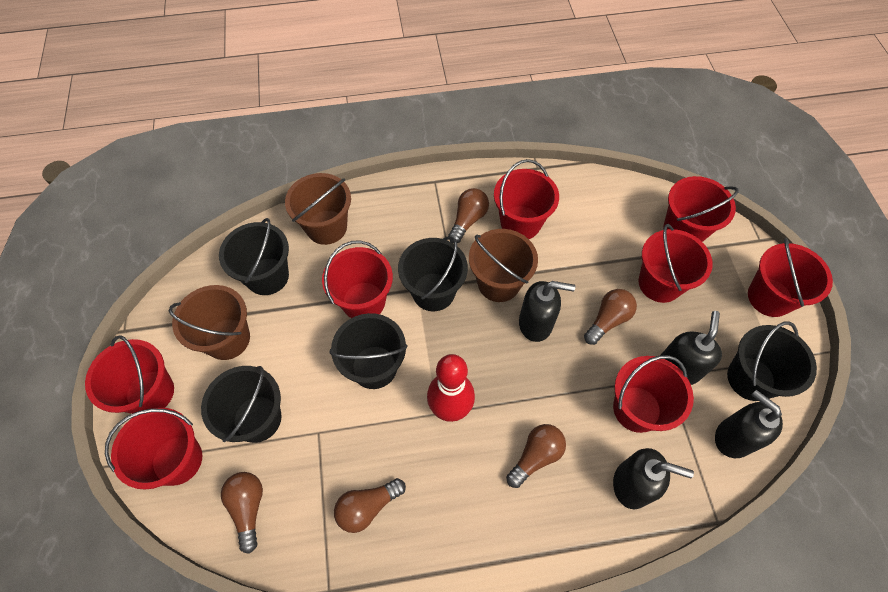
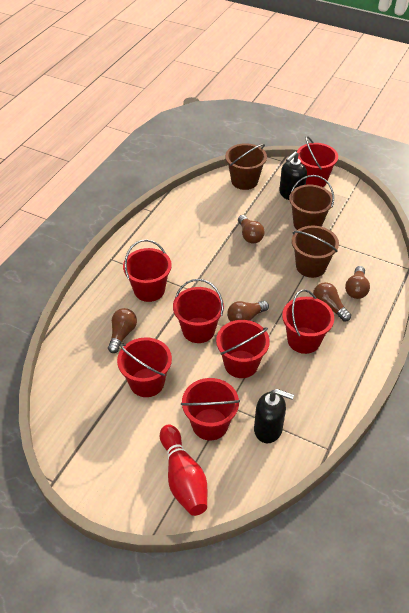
black bucket: [201,366,282,443] [219,218,289,295] [330,313,408,389] [398,236,468,311] [727,321,817,401] = 5 -> none = 0
black soap dispenser: [519,281,576,342] [613,448,694,509] [661,311,722,385] [715,390,783,458] = 4 -> [254,389,294,443] [279,151,307,200] = 2
red bucket: [85,335,174,414] [105,408,202,490] [322,240,393,318] [494,159,559,239] [613,355,694,433] [639,224,713,303] [663,176,739,242] [748,238,833,317] = 8 -> [117,337,172,397] [123,239,172,302] [173,279,224,343] [181,378,240,441] [216,320,270,378] [282,289,334,354] [297,136,338,187] = 7

